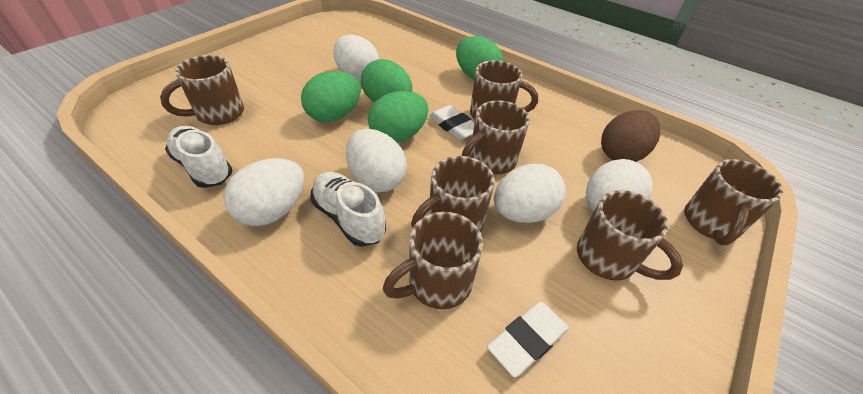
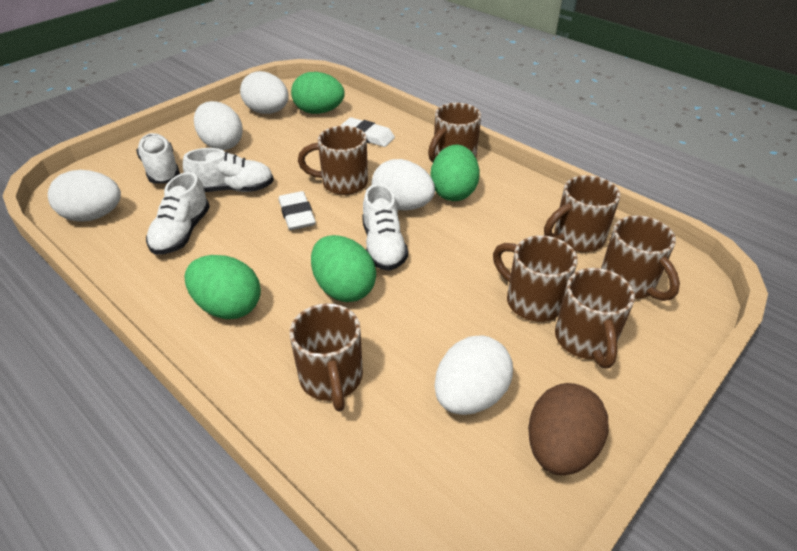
white shoe: [165,126,232,188] [310,172,386,247] = 2 -> [136,133,180,184] [146,172,210,255] [183,148,274,192] [362,184,408,271] = 4

